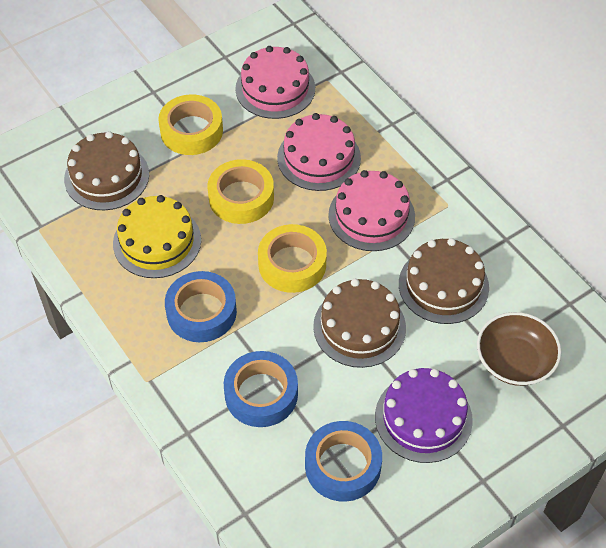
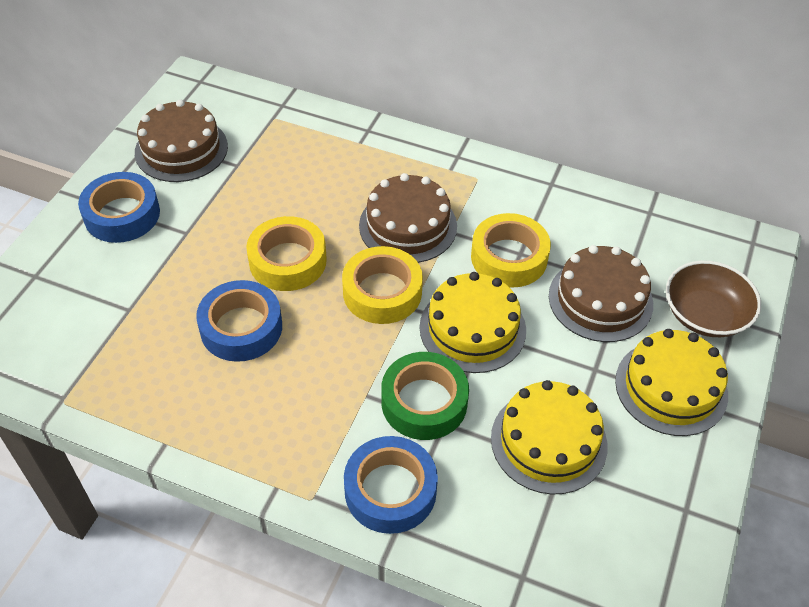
green tape: none = 0 -> [381,352,469,440] = 1
pink cake: [235,46,315,119] [277,113,361,191] [328,170,415,251] = 3 -> none = 0
purple cake: [375,368,473,463] = 1 -> none = 0
yellow cake: [113,195,201,278] = 1 -> [419,272,526,373] [491,380,608,495] [615,329,728,436] = 3

